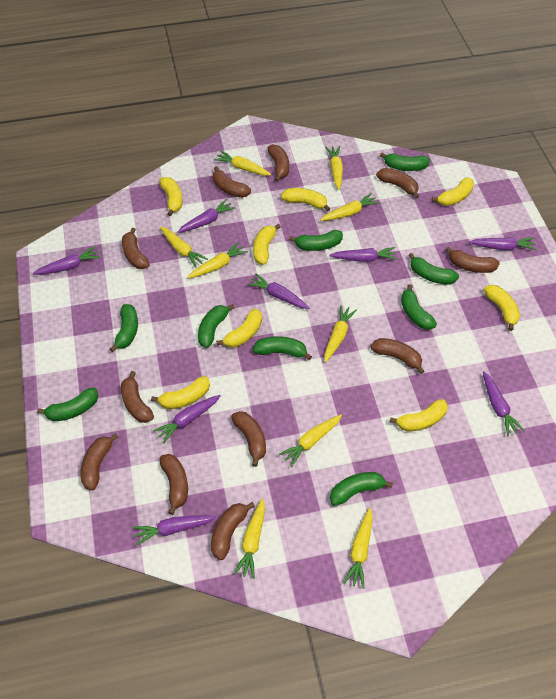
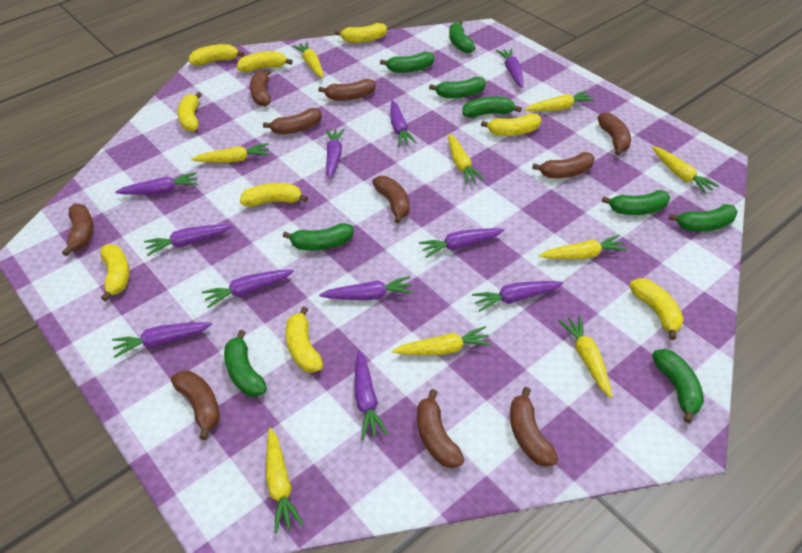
brown banana: [80,433,118,491] [121,371,154,423] [122,228,150,269] [160,454,188,515] [211,502,255,560] [213,166,251,198] [231,411,266,467] [267,144,289,182] [370,338,425,374] [376,168,419,198] [445,247,500,273] = 11 -> [62,204,94,256] [171,371,220,440] [250,69,271,106] [263,108,322,134] [318,79,375,101] [372,176,410,223] [417,389,464,468] [510,387,558,467] [532,152,595,178] [597,113,631,156] = 10
purple carrot: [33,247,100,275] [132,515,216,546] [153,395,221,444] [178,199,235,233] [247,273,310,309] [329,247,397,262] [469,237,537,250] [483,371,525,436] = 8 -> [112,322,212,358] [115,172,198,195] [144,225,232,256] [202,270,294,308] [319,276,413,300] [326,129,345,179] [354,350,388,440] [391,100,417,146] [419,228,504,258] [472,281,563,311] [496,48,523,88] = 11
yellow banana: [151,376,210,409] [159,177,182,216] [216,309,262,348] [253,224,281,265] [281,188,330,211] [390,399,448,431] [432,177,474,206] [484,285,520,331] = 8 -> [101,244,130,301] [177,92,202,132] [189,44,244,65] [237,51,293,72] [240,183,308,207] [286,307,323,373] [335,23,387,43] [481,113,541,136] [629,278,684,340] = 9

